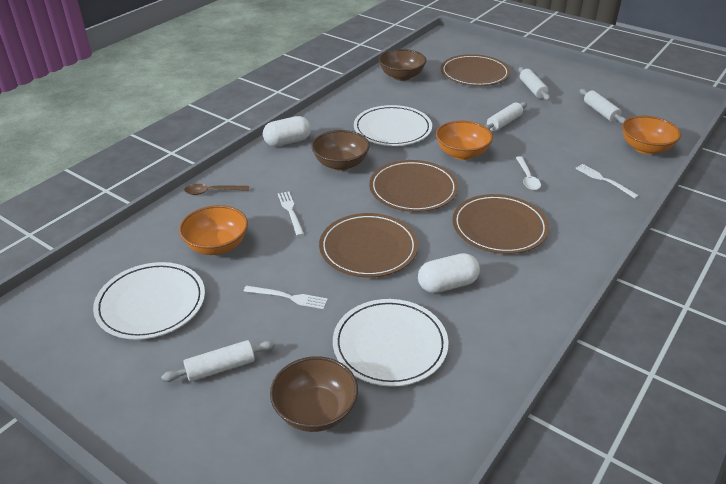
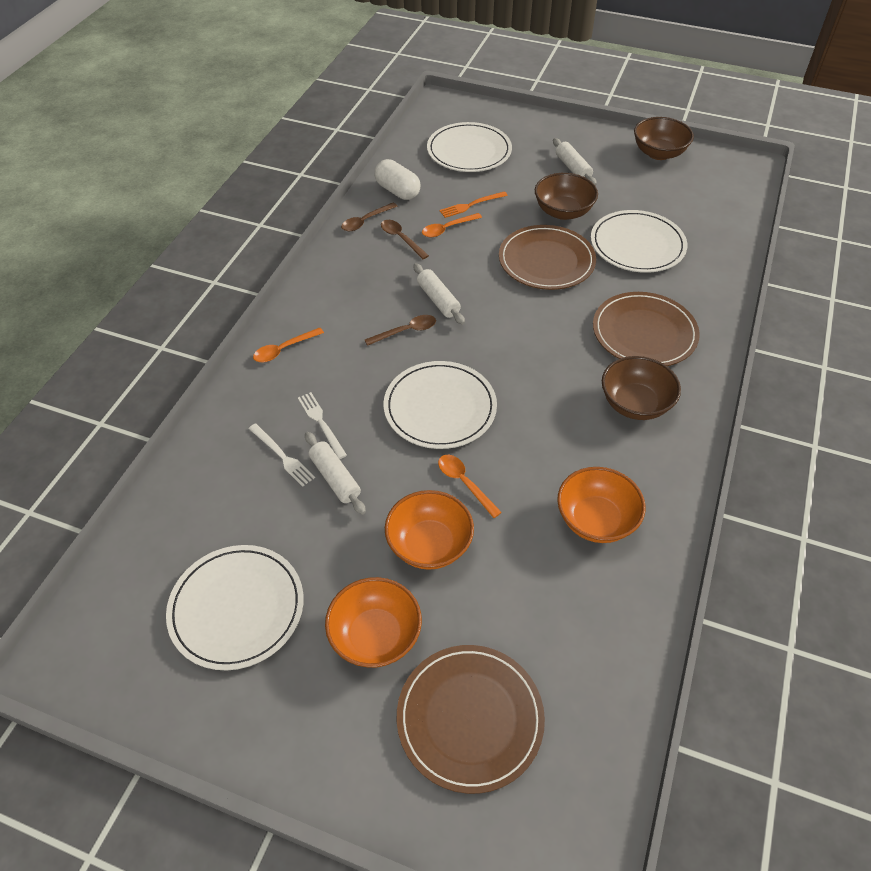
brown plate: [319,213,418,278] [369,160,458,212] [441,54,510,86] [452,194,549,254] = 4 -> [397,645,545,794] [499,225,596,290] [593,292,700,366] = 3
brown spoon: [184,184,249,195] = 1 -> [341,203,397,231] [365,315,436,346] [381,220,429,259] = 3
orange fork: none = 0 -> [439,191,508,218] = 1
orange spoon: none = 0 -> [253,328,324,362] [422,213,482,237] [438,455,502,518] = 3
white capsule: [263,116,311,147] [418,253,480,293] = 2 -> [374,159,420,200] = 1
white fork: [244,286,328,309] [278,192,304,236] [575,164,639,199] = 3 -> [249,424,315,487] [298,392,347,459] = 2
white plate: [93,262,205,340] [333,299,448,387] [354,105,432,146] = 3 -> [166,545,304,671] [384,361,497,449] [427,122,512,172] [591,210,687,273] = 4
white rolling pin: [161,340,275,382] [485,102,527,131] [518,67,550,101] [580,89,626,124] = 4 -> [305,432,366,515] [413,263,465,325] [553,138,597,186] = 3
white spoon: [516,156,541,190] = 1 -> none = 0

